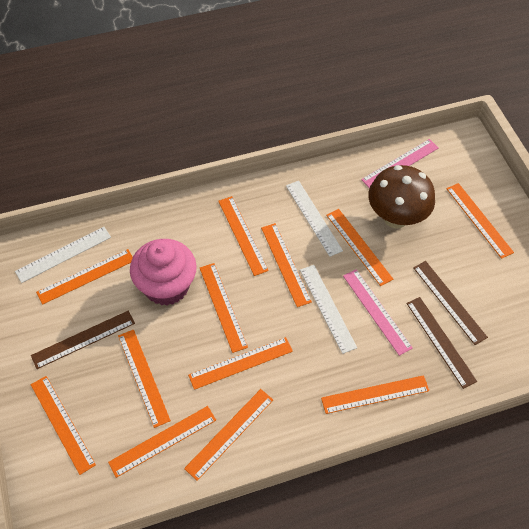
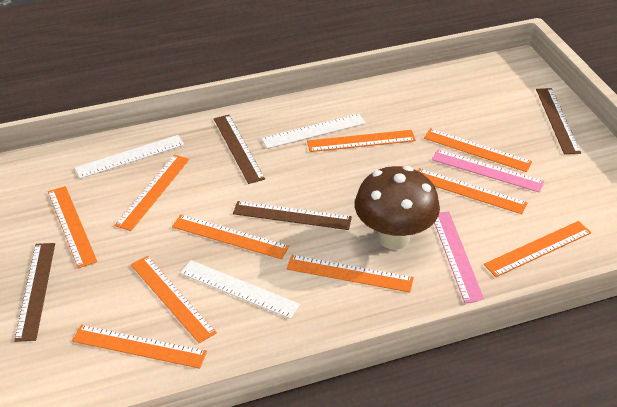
brown ruler: [31,311,135,369] [406,297,477,389] [413,261,488,345] = 3 -> [14,243,55,342] [214,115,265,184] [233,201,352,230] [536,88,581,154] = 4
orange ruler: [31,376,96,475] [36,249,133,304] [108,406,216,478] [118,330,171,428] [184,389,273,481] [188,337,293,390] [200,263,248,353] [218,196,269,276] [261,223,312,307] [321,375,429,414] [326,209,393,286] [446,183,514,259] = 12 -> [48,186,97,268] [72,325,207,369] [115,155,189,231] [131,256,217,343] [172,214,289,259] [287,255,414,293] [307,130,416,152] [418,168,528,214] [424,128,532,172] [484,221,591,277] = 10
pink cupcake: [130,239,196,306] = 1 -> none = 0

